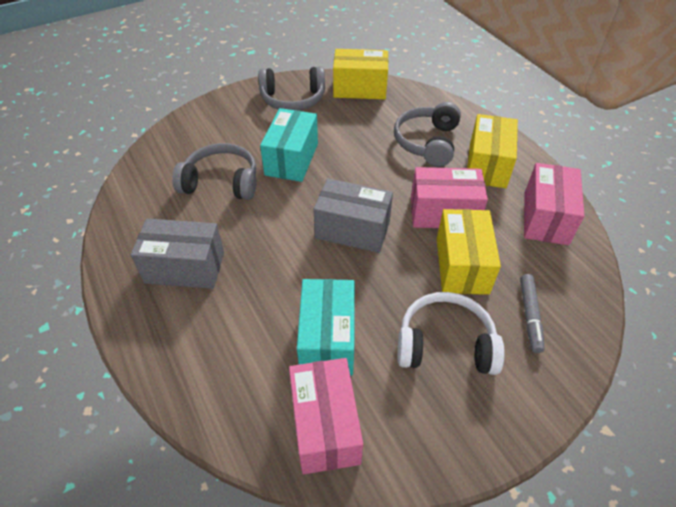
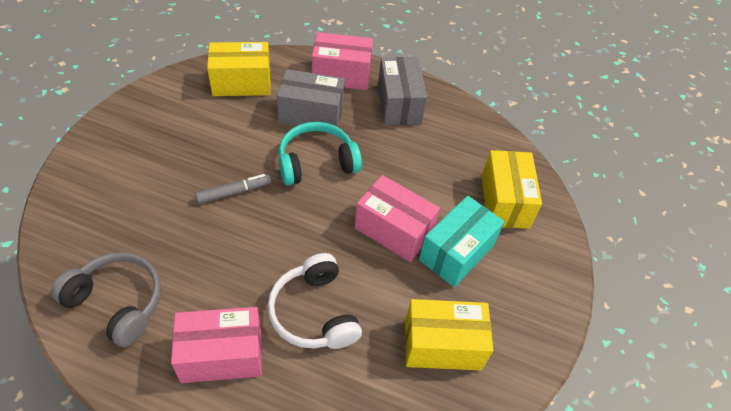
grey headphones: [172,143,257,200] [258,66,325,111] [394,102,461,167] = 3 -> [51,252,161,347] = 1
turquoise box: [260,108,318,182] [297,279,355,375] = 2 -> [419,196,504,287] = 1
turquoise headphones: none = 0 -> [279,122,362,185] = 1

